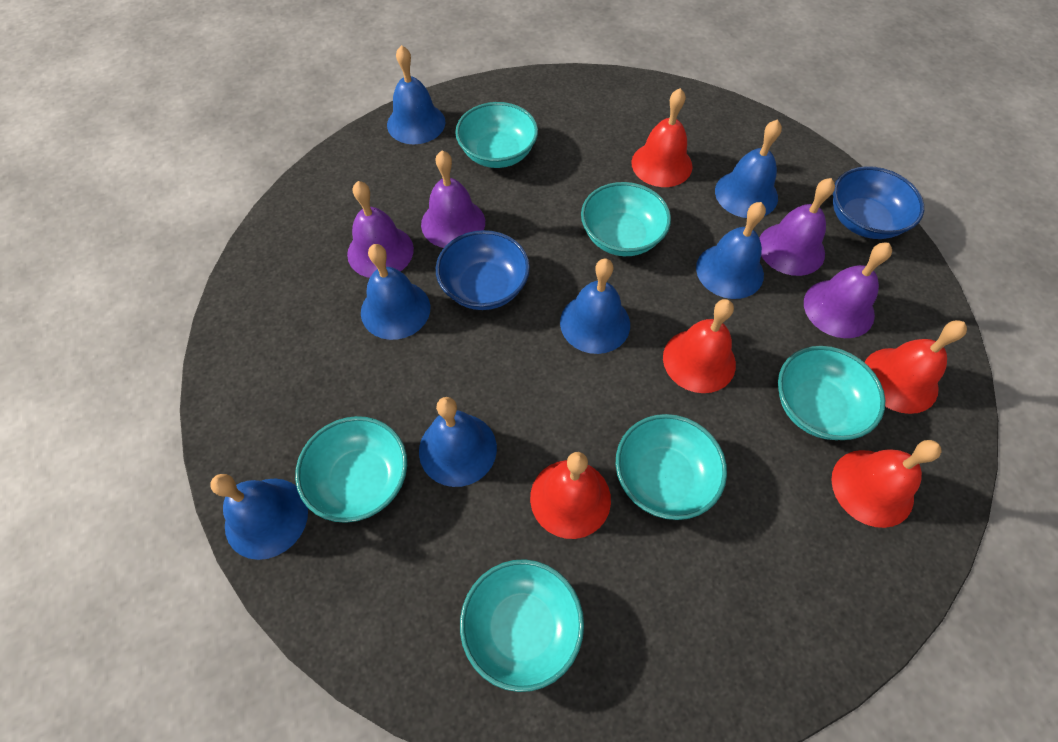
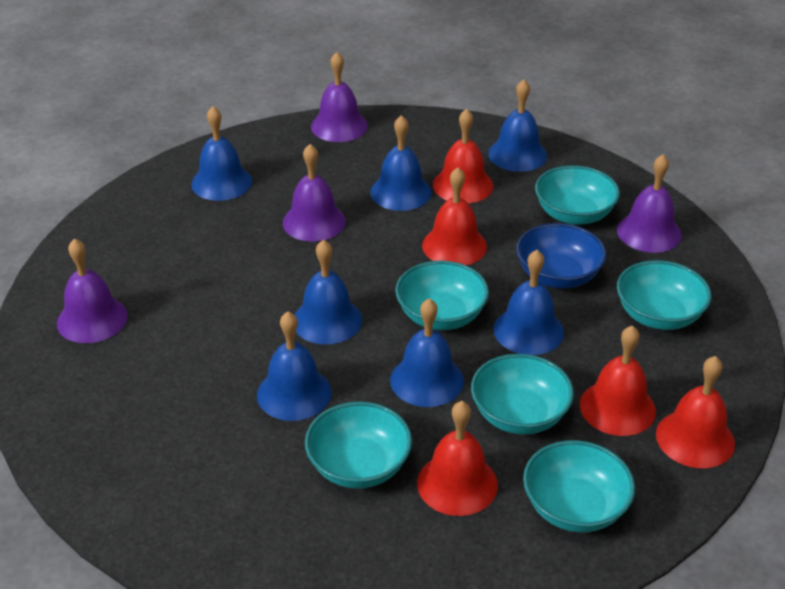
blue bowl: [436,230,530,310] [833,166,924,239] = 2 -> [516,223,607,289] = 1

